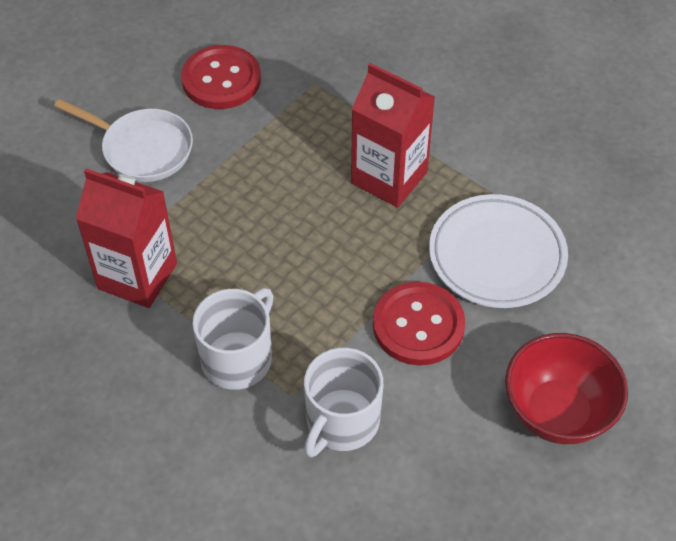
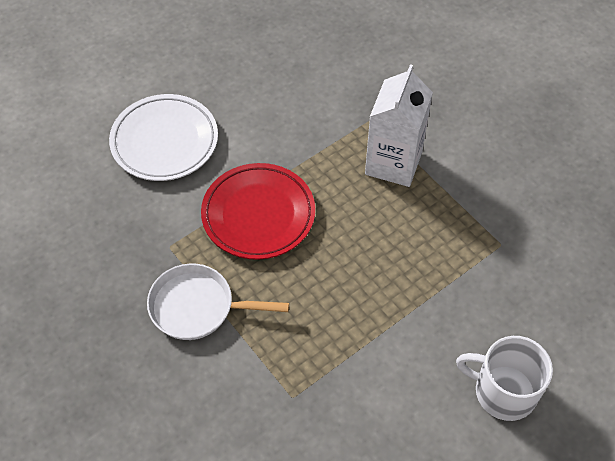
red bowl: [505,333,628,444] = 1 -> none = 0
red button: [181,45,261,109] [373,282,465,365] = 2 -> none = 0
red carton: [76,169,177,308] [351,63,435,208] = 2 -> none = 0
red plate: none = 0 -> [201,163,315,260] = 1
white carton: none = 0 -> [365,64,433,187] = 1
white mug: [193,288,273,390] [304,348,383,458] = 2 -> [456,336,553,421] = 1

